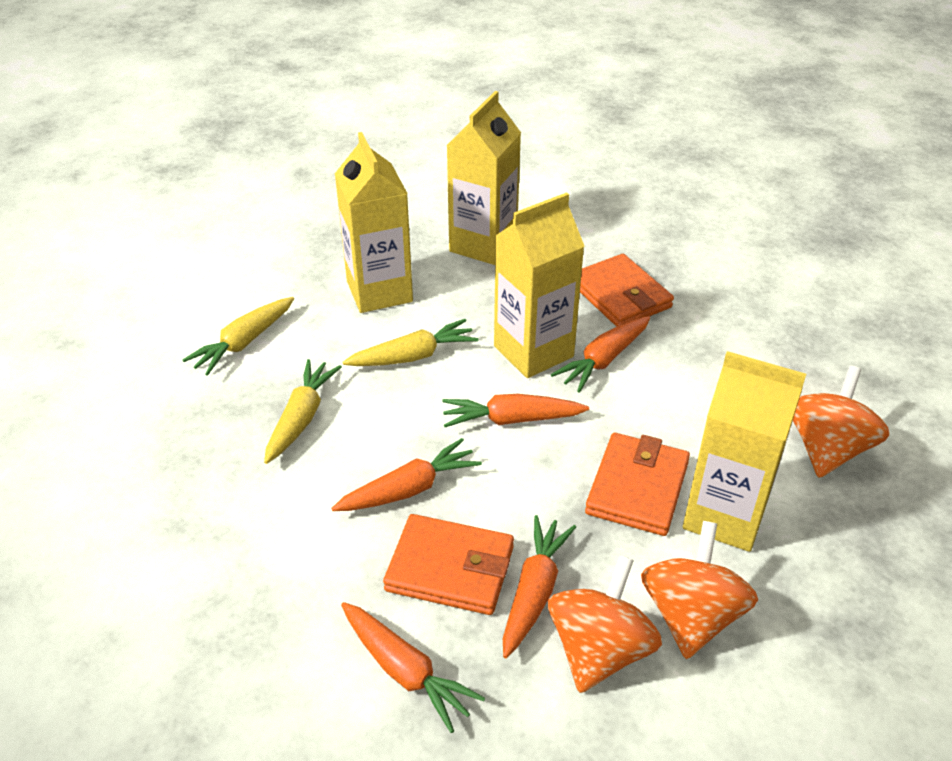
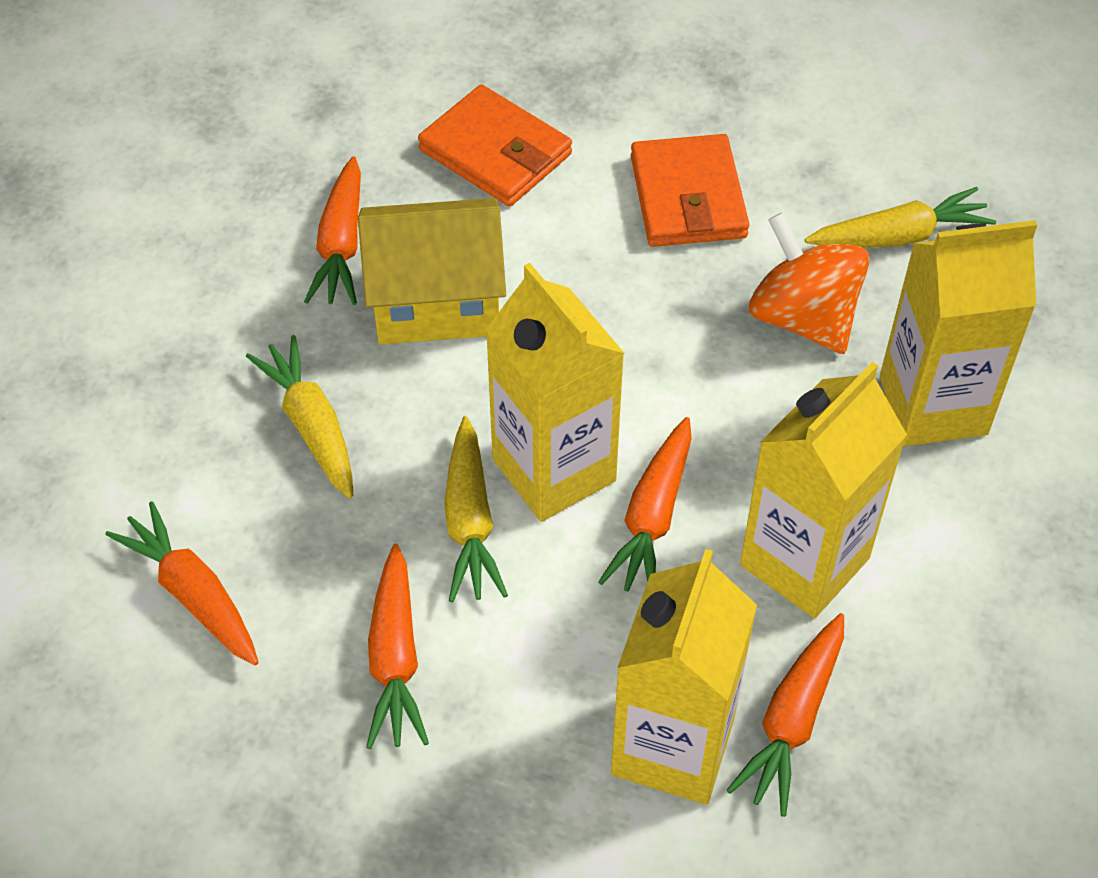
orange spinning top: [548,555,662,693] [641,521,758,659] [793,366,889,478] = 3 -> [749,212,870,354] = 1
orange wallet: [383,514,514,615] [580,254,674,327] [585,433,690,536] = 3 -> [418,85,572,206] [631,134,749,247] = 2
yellow house: none = 0 -> [358,198,506,345] = 1

